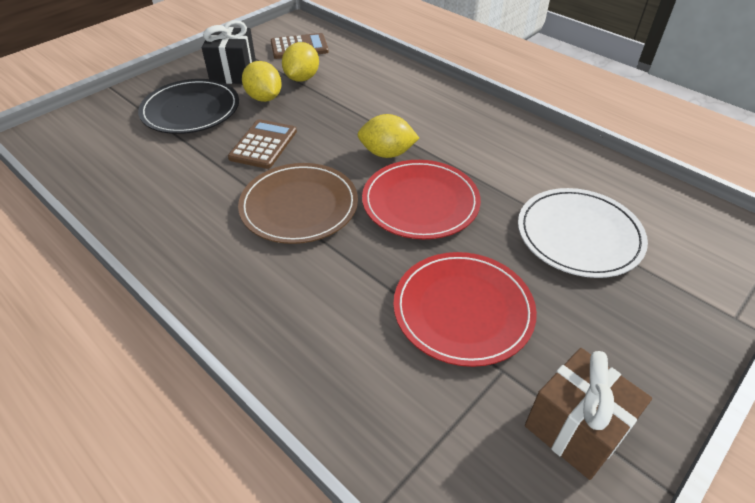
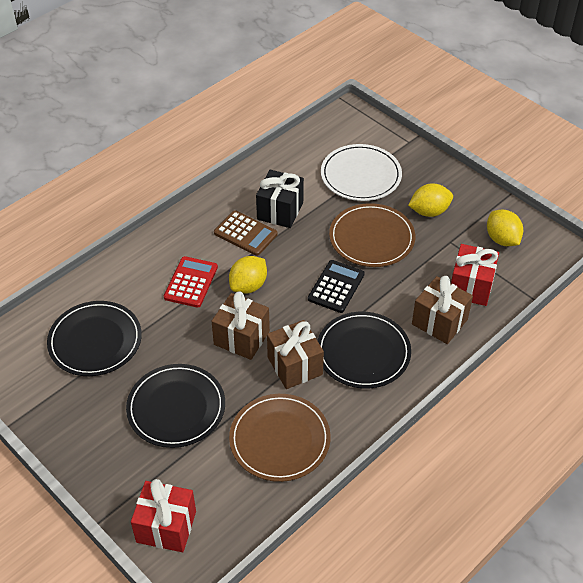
black calculator: none = 0 -> [308,260,364,313] = 1
black plate: [138,79,239,134] = 1 -> [47,301,142,376] [126,364,225,448] [317,312,411,389] = 3
brown calculator: [228,119,297,169] [271,33,328,59] = 2 -> [214,210,278,256] = 1
brown gift: [525,348,652,480] = 1 -> [211,291,270,360] [267,320,324,389] [412,276,473,344] = 3
brown plate: [238,163,358,244] = 1 -> [229,394,331,482] [329,203,415,267] = 2
red calculator: none = 0 -> [164,256,218,308] = 1
red gift: none = 0 -> [131,479,196,552] [451,244,499,306] = 2
red plate: [362,160,481,239] [393,252,537,367] = 2 -> none = 0

